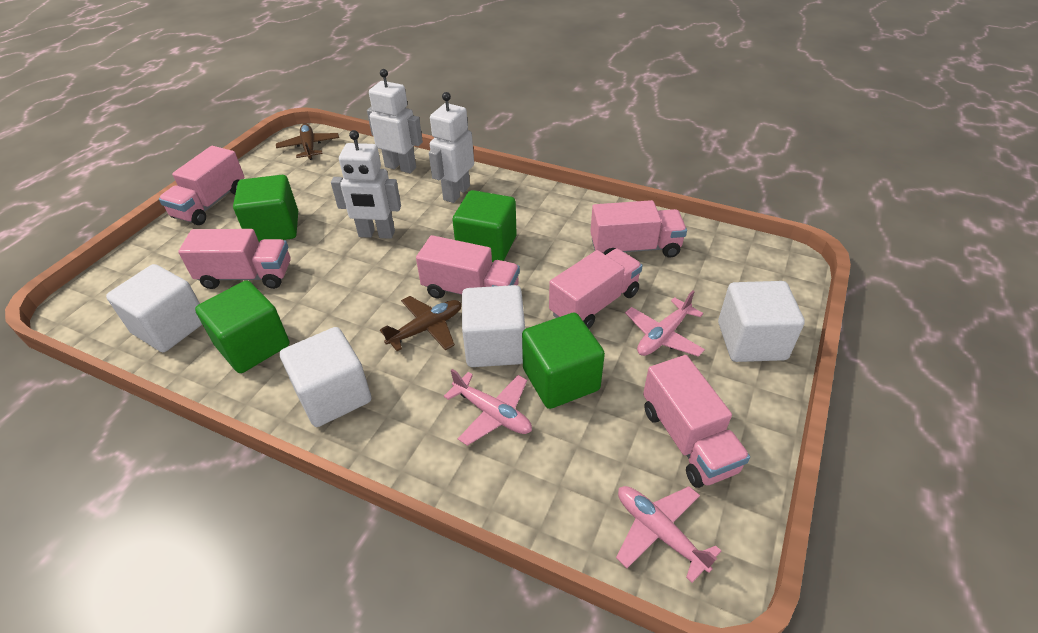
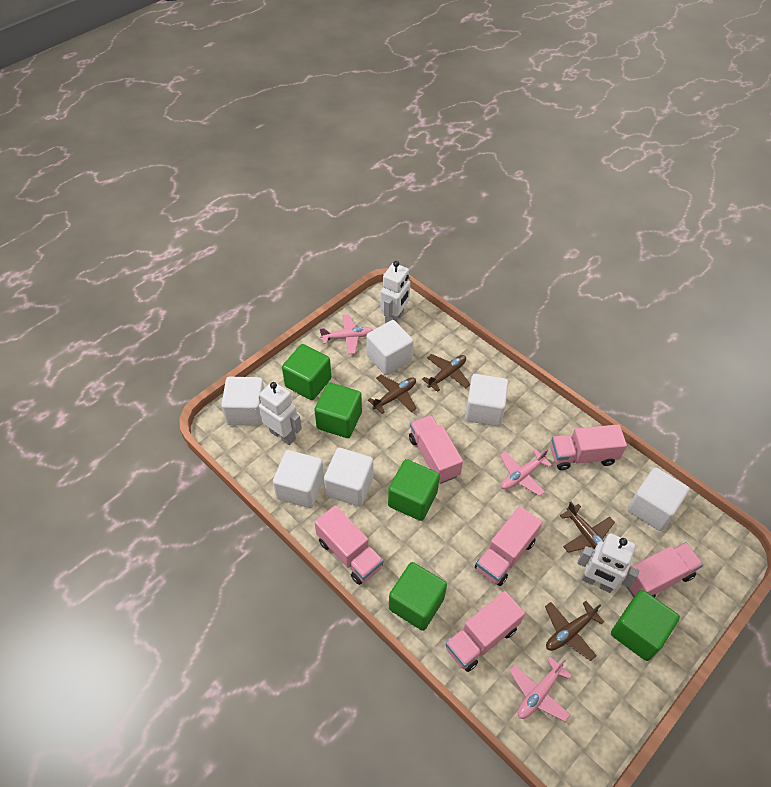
brown plane: [276,123,339,160] [380,296,461,351] = 2 -> [368,375,417,414] [422,354,470,392] [545,601,604,661] [560,502,615,553] = 4
green cube: [195,280,290,373] [233,175,298,242] [452,190,516,263] [522,313,605,409] = 4 -> [282,344,331,400] [314,382,362,438] [388,459,440,521] [389,562,447,631] [611,590,680,661] = 5
white cube: [106,264,202,352] [280,327,371,427] [462,285,525,367] [718,281,805,362] = 4 -> [221,377,264,426] [273,450,324,508] [324,448,373,506] [366,320,413,375] [465,374,508,426] [627,467,690,531] = 6

